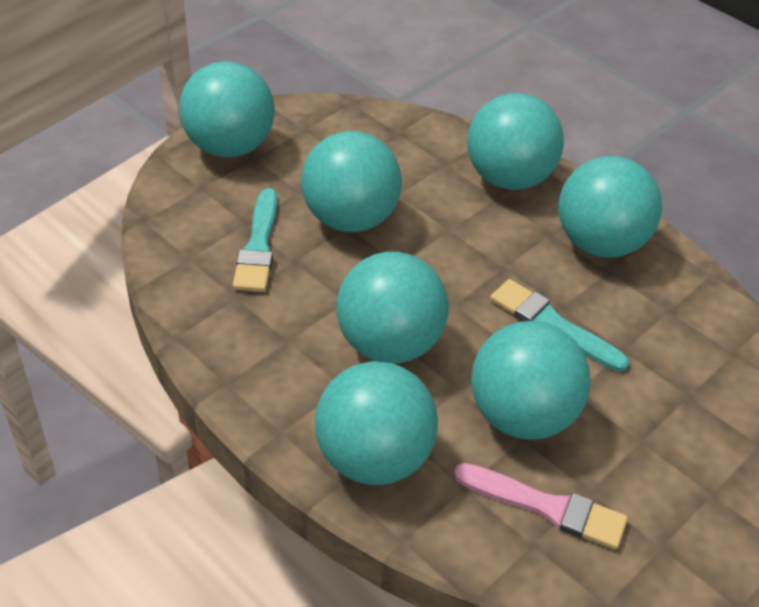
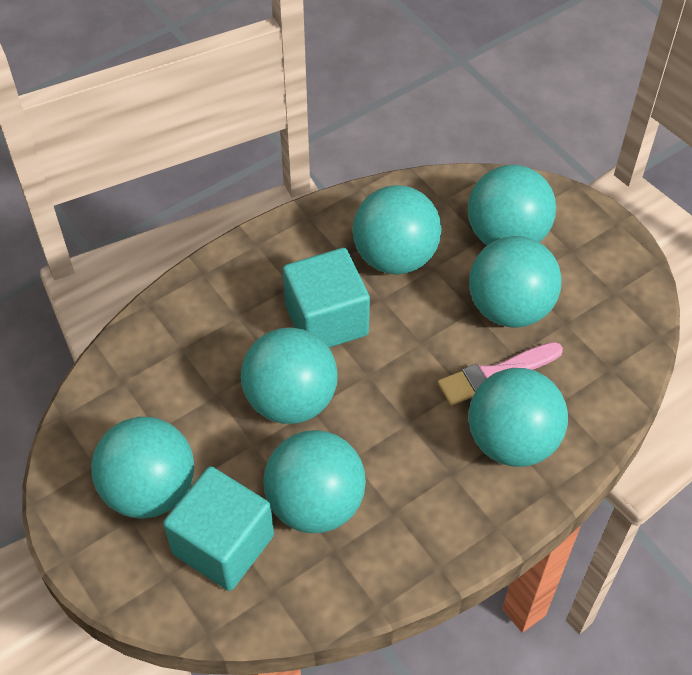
turquoise brush: [232,188,277,292] [490,279,629,372] = 2 -> none = 0
turquoise cube: none = 0 -> [163,466,274,591] [283,248,370,348] = 2

